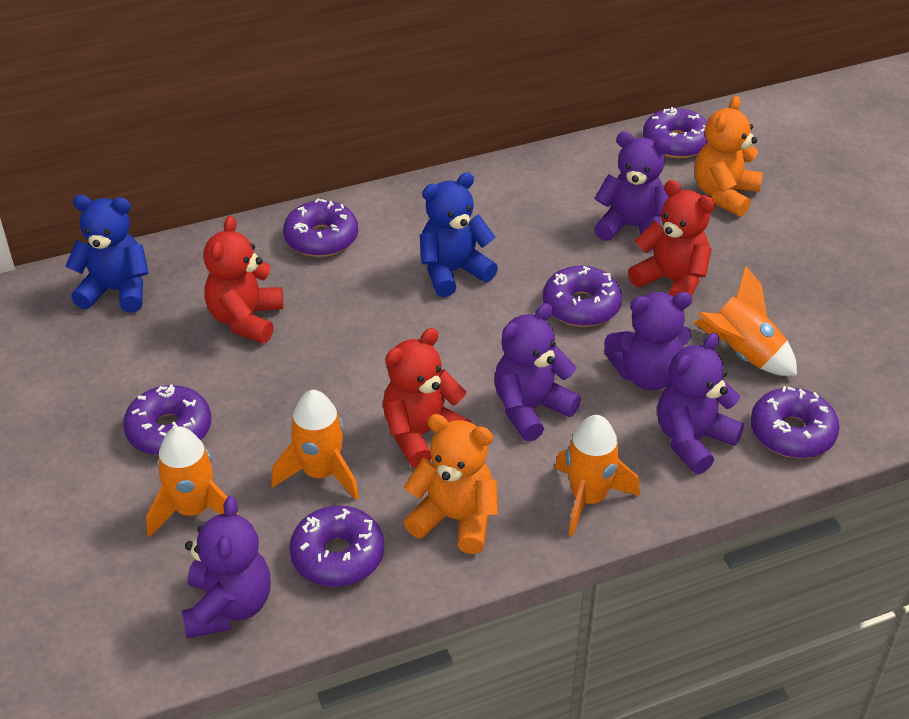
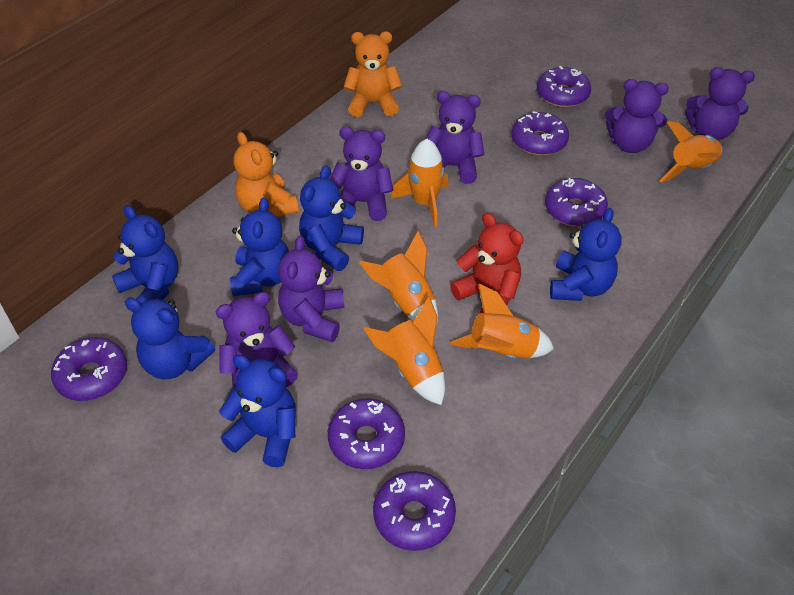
blue teddy bear: [65,195,149,313] [420,172,498,297] = 2 -> [112,205,178,304] [125,297,215,379] [219,355,296,467] [230,197,289,296] [299,165,364,271] [550,208,621,301] = 6
orange rocket: [146,426,238,538] [271,390,359,500] [555,415,640,536] [694,265,797,376] = 4 -> [359,231,438,326] [363,297,445,405] [391,139,449,227] [450,284,554,359] [660,121,722,183] = 5
purple teddy bear: [182,496,271,638] [494,303,581,442] [594,131,671,249] [604,292,692,390] [657,333,744,474] = 5 -> [215,292,298,388] [278,236,344,342] [330,127,393,221] [425,91,484,184] [605,79,669,153] [685,67,755,141] = 6
red teddy bear: [203,216,283,343] [383,328,471,468] [628,180,715,297] = 3 -> [450,213,524,313] = 1

